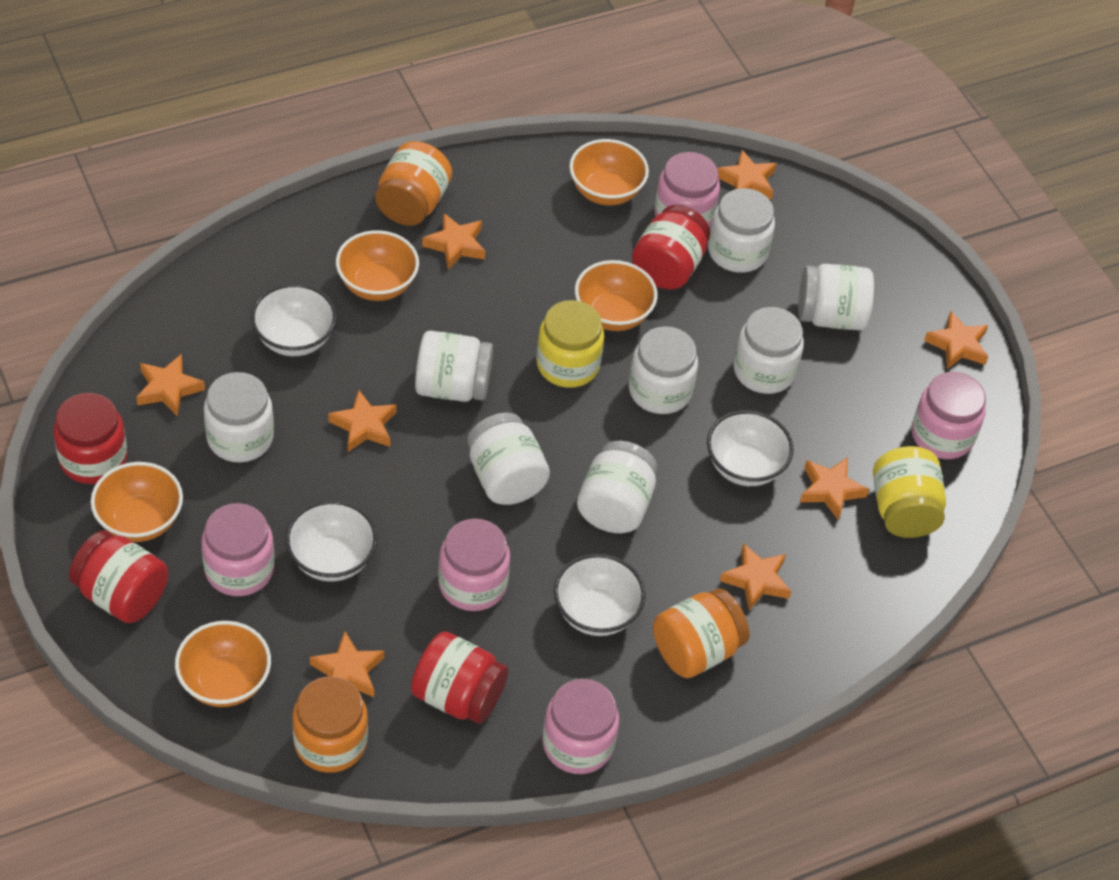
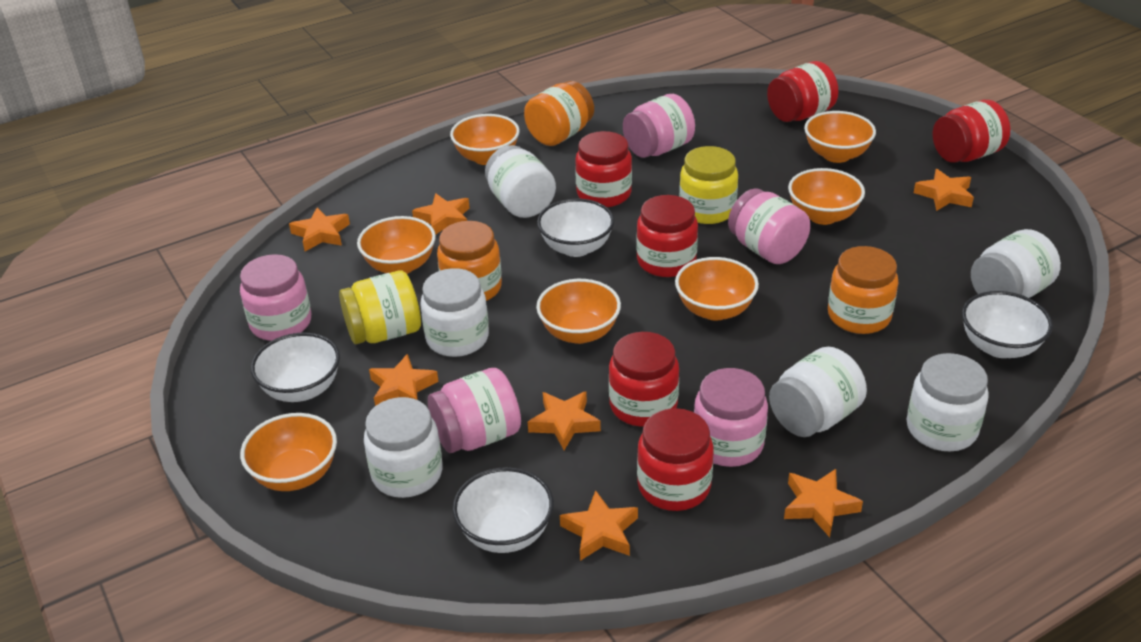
orange bowl: [91,462,183,542] [175,621,271,707] [336,230,419,301] [569,139,649,205] [575,260,658,331] = 5 -> [240,413,337,491] [357,216,436,274] [450,114,520,165] [536,279,621,344] [675,257,759,321] [788,168,865,225] [804,111,876,163] = 7
orange star: [136,354,205,417] [310,631,384,697] [328,389,397,452] [422,213,486,270] [717,150,777,200] [720,543,791,611] [800,457,869,520] [924,311,988,369] = 8 -> [289,208,350,251] [369,354,439,406] [412,193,470,235] [528,391,601,450] [560,490,638,561] [784,469,863,537] [914,169,974,211] = 7
red jar: [53,393,127,484] [69,530,168,623] [411,632,509,724] [632,205,710,290] = 4 -> [575,131,632,207] [609,332,679,427] [636,195,698,277] [637,408,714,511] [767,61,838,122] [933,100,1010,163] = 6
white jar: [204,372,274,462] [415,331,493,402] [467,413,550,505] [577,441,657,533] [629,326,698,414] [708,188,775,273] [734,307,804,394] [798,264,874,330] = 8 -> [364,397,443,498] [420,268,489,357] [485,145,556,218] [769,347,867,437] [907,353,989,452] [971,229,1061,298] = 6

